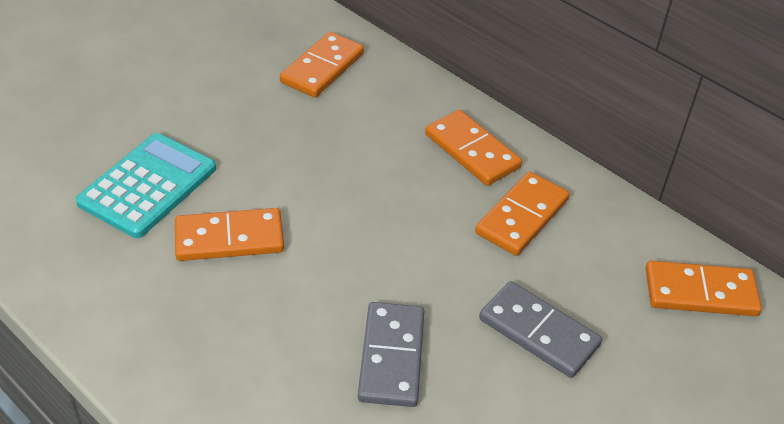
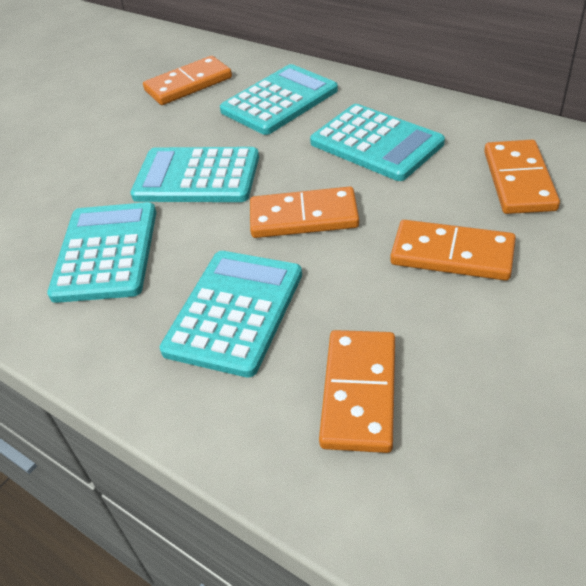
grey domino: [358,302,424,407] [479,281,602,378] = 2 -> none = 0
turquoise calculator: [76,133,216,238] = 1 -> [47,202,156,303] [130,147,259,202] [160,251,302,378] [220,64,338,135] [310,104,445,181] = 5

